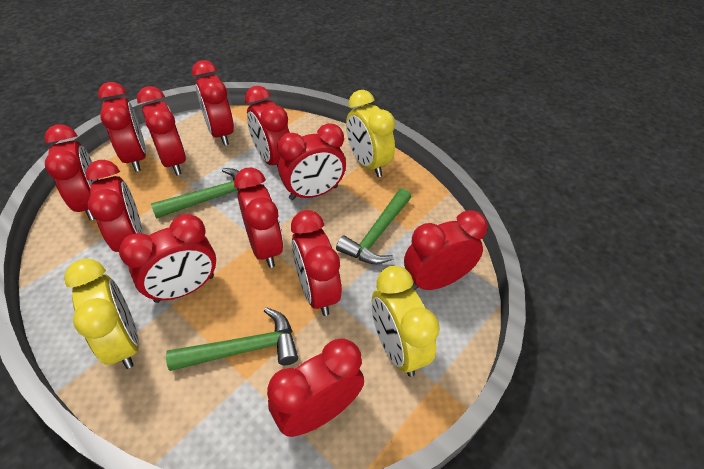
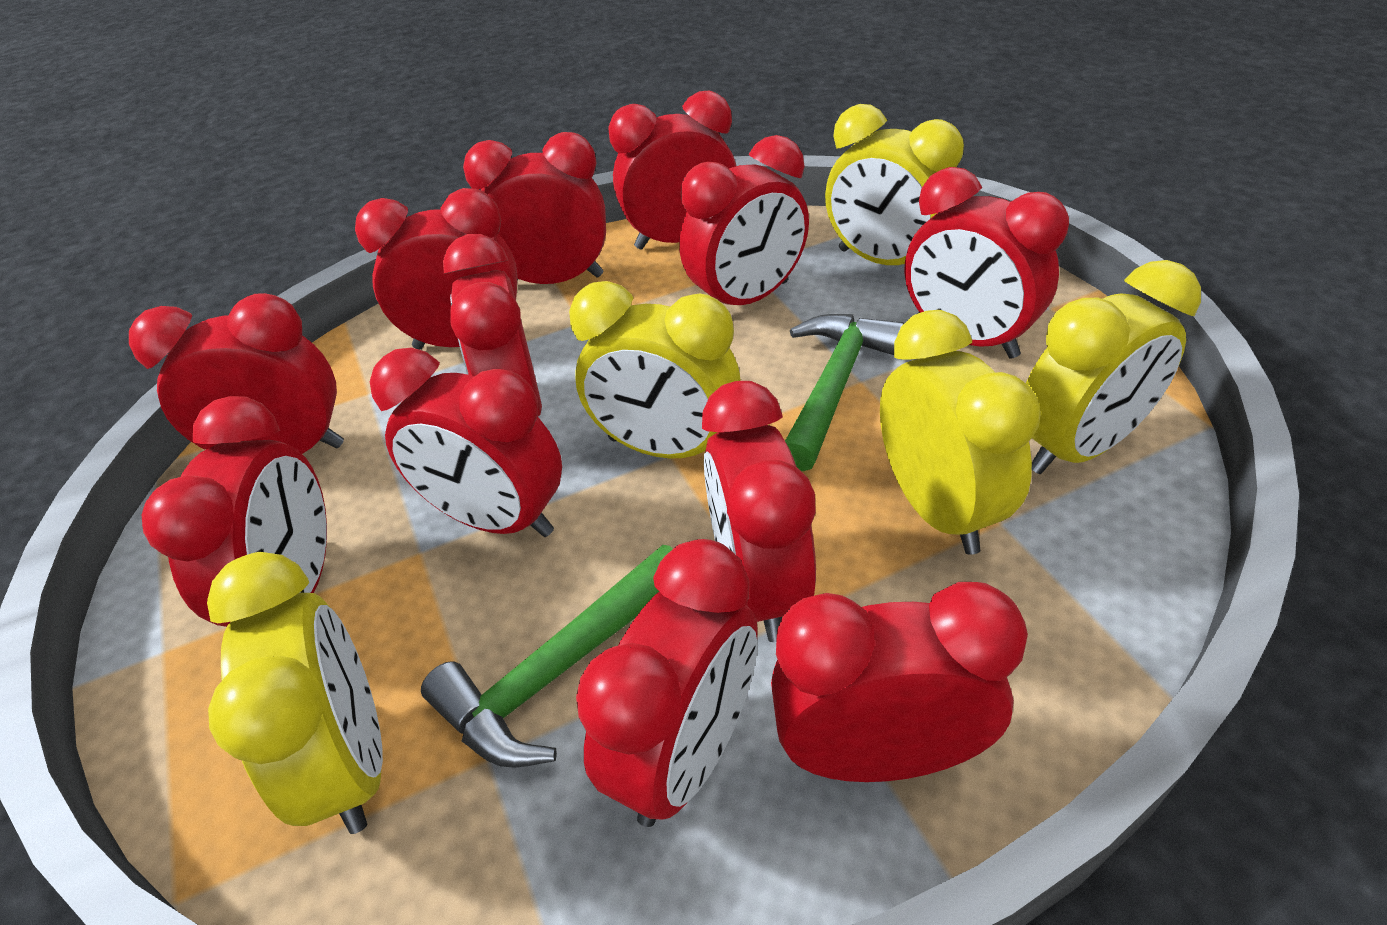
green hammer: [151,168,241,219] [166,307,298,371] [336,188,411,264] = 3 -> [421,545,673,768] [785,314,904,471] = 2
yellow clock: [64,259,139,369] [346,90,395,177] [372,266,440,377] = 3 -> [207,552,383,834] [569,281,741,459] [825,104,964,265] [880,310,1041,555] [1026,260,1201,474] = 5

